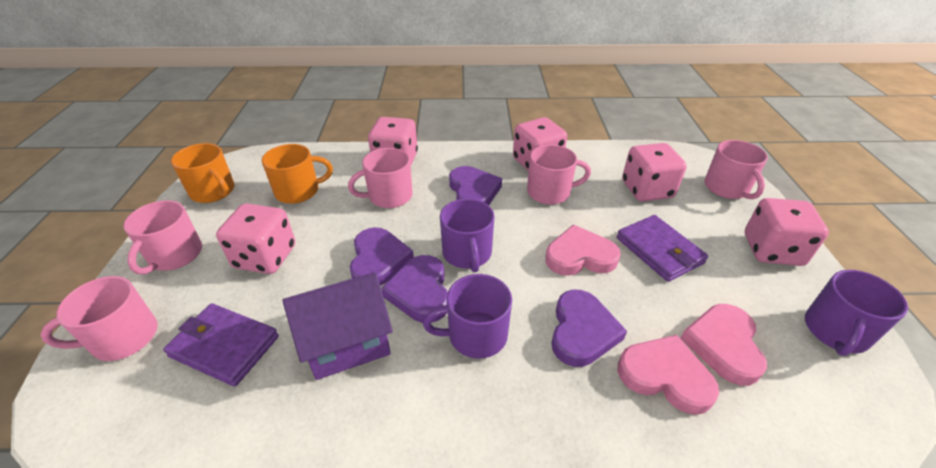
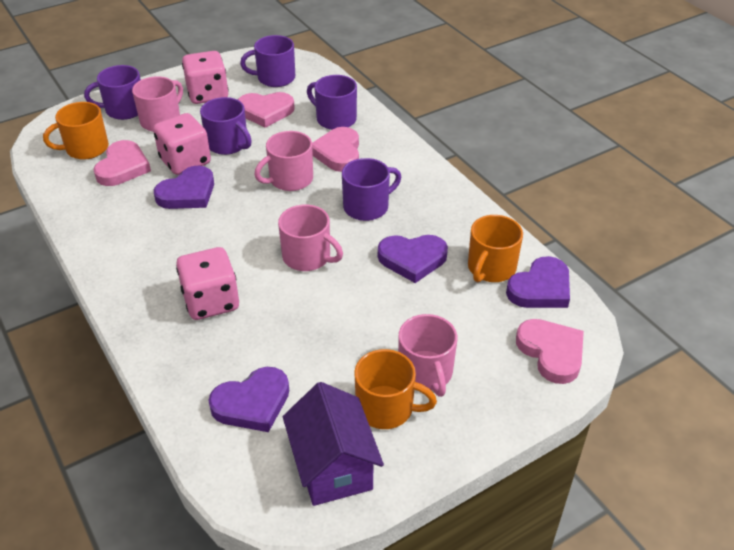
orange mug: [171,143,235,203] [262,144,333,204] = 2 -> [43,102,109,160] [354,349,437,429] [468,215,523,282] = 3
pink dice: [216,203,295,274] [368,117,418,166] [513,117,567,171] [622,143,687,202] [745,198,829,266] = 5 -> [153,113,211,175] [176,247,239,320] [182,51,229,104] = 3
pink heart: [545,225,621,276] [617,335,719,415] [680,304,767,386] = 3 -> [93,140,151,186] [237,92,295,128] [312,127,359,172] [516,319,584,384] = 4
pink mug: [41,276,158,361] [123,200,202,274] [348,148,413,208] [527,145,591,205] [704,140,768,199] = 5 -> [132,76,183,132] [254,131,313,191] [278,205,343,271] [398,314,457,397] = 4
purple mug: [423,274,512,359] [440,199,494,272] [805,270,908,356] = 3 -> [84,65,141,120] [200,97,252,155] [240,35,295,87] [307,75,357,130] [342,158,401,221] = 5
purple wallet: [163,303,279,387] [617,215,708,282] = 2 -> none = 0

